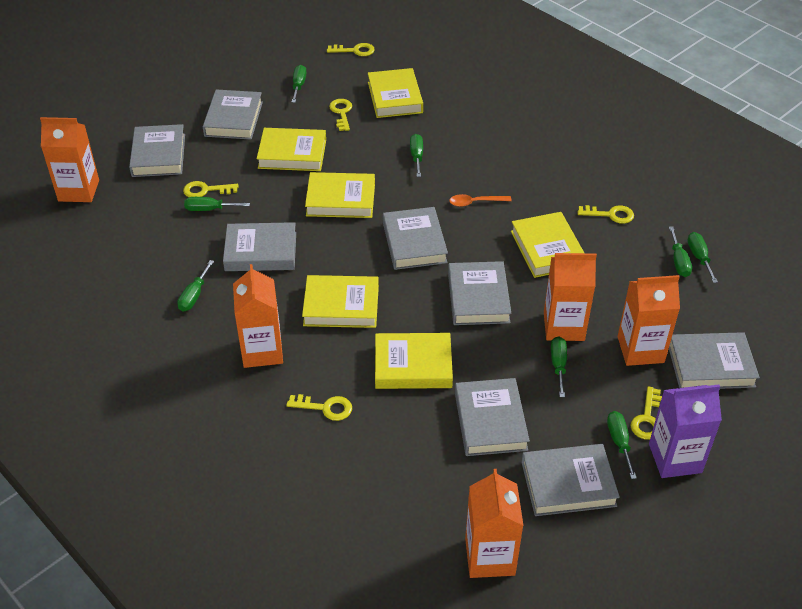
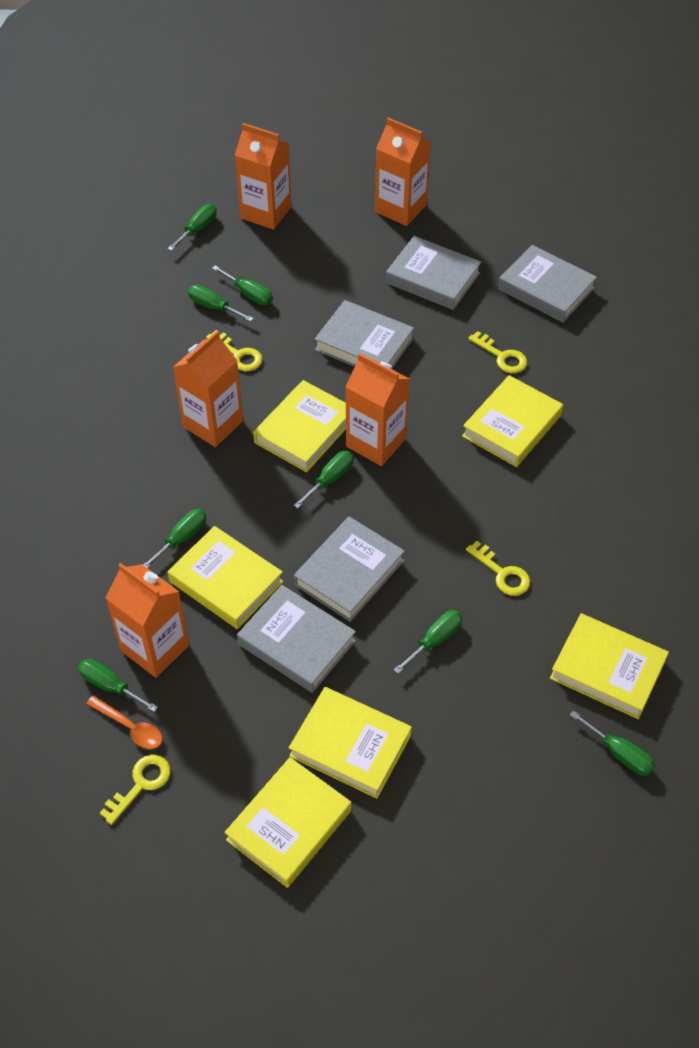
grey book: [129,124,185,177] [203,90,263,140] [223,222,296,271] [383,207,448,270] [448,261,511,325] [455,378,530,456] [521,444,620,516] [669,332,760,389] = 8 -> [237,585,356,693] [294,516,405,622] [314,300,414,369] [386,236,481,310] [498,245,597,323] = 5
purple carton: [649,385,722,478] = 1 -> none = 0
yellow key: [183,181,239,197] [286,394,352,421] [327,43,375,56] [329,99,352,131] [577,205,634,224] [631,386,662,440] = 6 -> [100,755,171,825] [206,330,263,371] [466,541,530,596] [468,331,527,373] = 4

